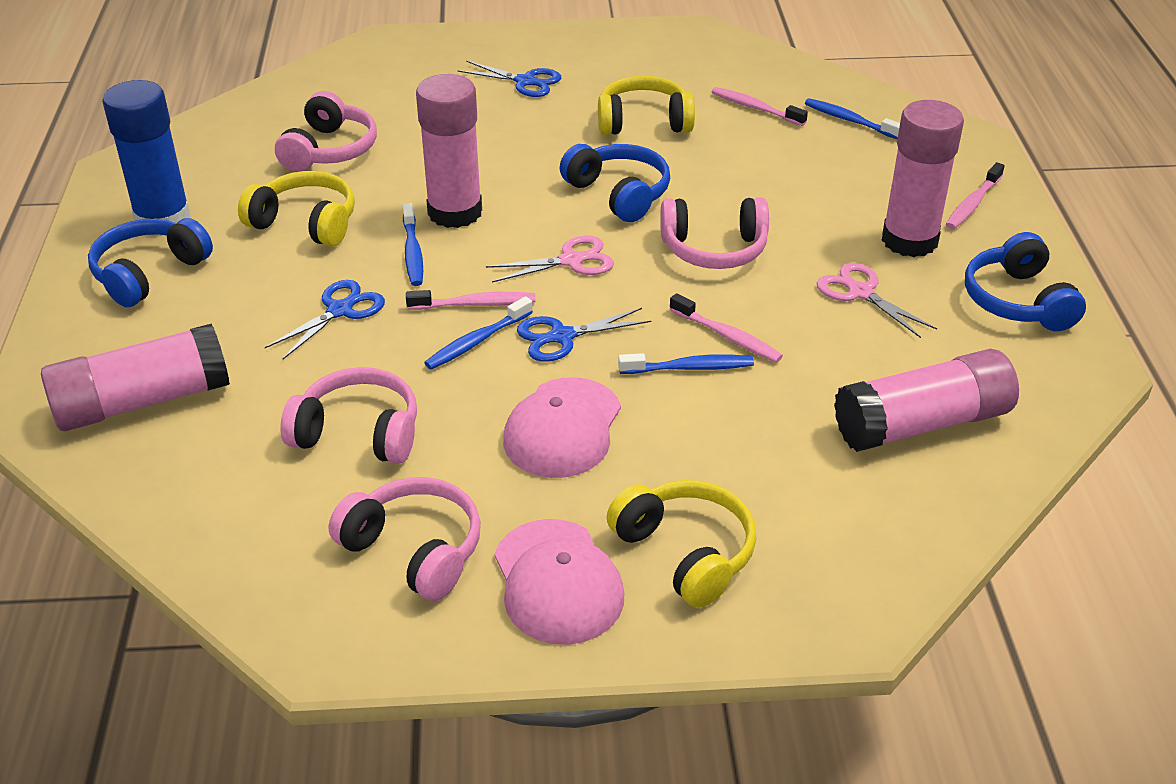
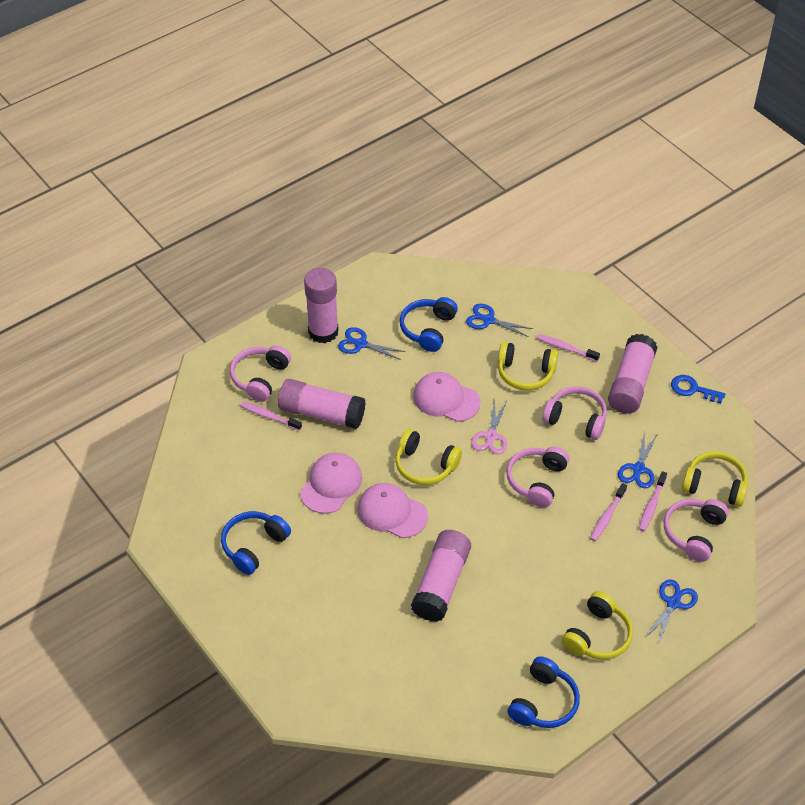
blue glue stick: [102,80,191,235] = 1 -> none = 0
blue key: none = 0 -> [671,375,725,403] = 1
blue scissors: [265,280,385,359] [457,61,561,97] [517,308,651,362] = 3 -> [338,327,406,360] [466,304,533,337] [618,431,657,488] [645,579,698,645] = 4
blue toothbrush: [403,203,423,286] [424,296,533,369] [618,353,754,374] [805,98,900,139] = 4 -> none = 0
pink cap: [494,519,624,645] [503,377,621,478] = 2 -> [300,453,362,514] [357,483,428,538] [413,372,480,422] = 3
pink scissors: [486,236,614,283] [817,263,937,338] = 2 -> [471,398,507,454] = 1
yellow headphones: [238,171,355,247] [598,76,695,135] [606,480,757,608] = 3 -> [395,429,462,485] [498,342,558,391] [561,591,633,659] [682,451,748,507] = 4

